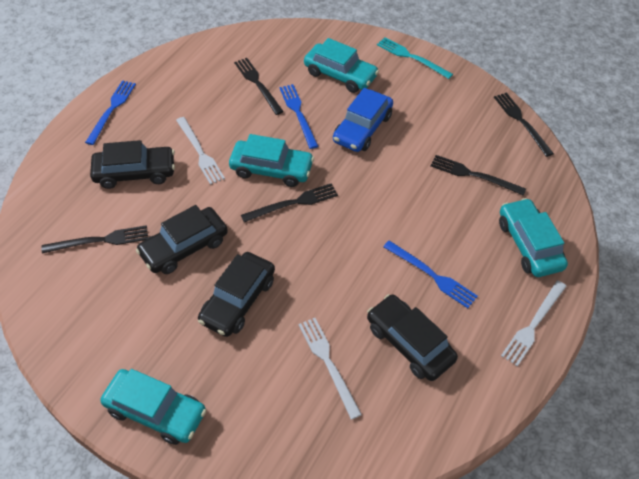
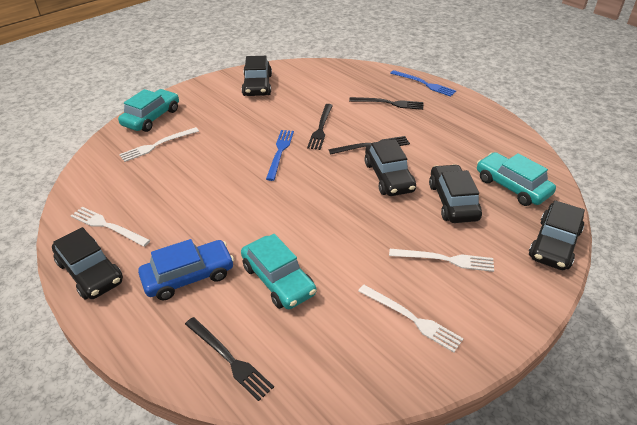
black car: [90,140,175,189] [136,205,228,274] [198,252,275,337] [367,294,458,381] = 4 -> [52,227,123,299] [242,56,272,96] [365,139,416,196] [429,164,482,223] [529,200,585,270] = 5
black fork: [41,225,148,254] [234,58,284,115] [241,183,338,222] [430,155,526,196] [494,92,554,157] = 5 -> [185,317,274,401] [307,104,333,150] [329,136,410,154] [349,97,424,110] = 4
blue fork: [85,80,136,145] [279,84,318,149] [383,240,478,308] = 3 -> [266,130,294,181] [390,70,456,97] = 2
turquoise car: [100,369,207,445] [229,134,314,187] [304,38,379,93] [499,198,568,277] = 4 -> [118,89,179,132] [241,234,316,309] [477,152,556,206] = 3
turquoise fork: [377,37,453,79] = 1 -> none = 0
white fork: [176,117,225,185] [299,318,362,420] [501,281,567,366] = 3 -> [71,207,150,247] [119,127,199,162] [358,285,464,353] [389,249,494,272] = 4

